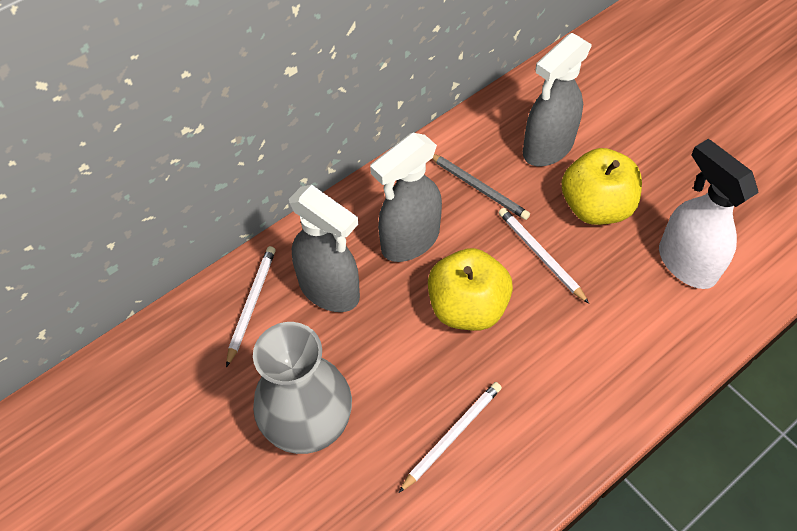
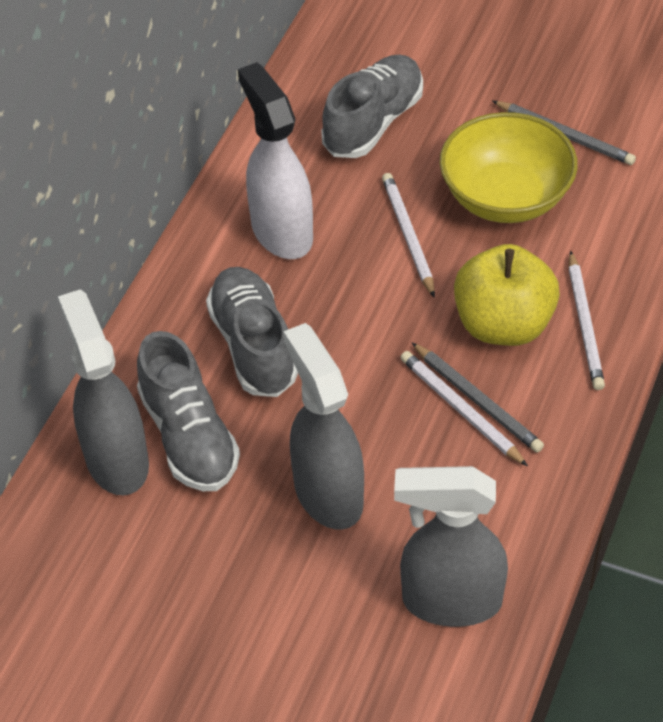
grey pencil: [432,154,530,220] = 1 -> [412,343,544,453] [493,101,636,165] = 2
grey shoe: none = 0 -> [137,331,240,491] [206,267,298,397] [321,54,423,158] = 3
grey vase: [253,322,352,454] = 1 -> none = 0
yellow apple: [428,248,513,331] [561,148,642,225] = 2 -> [454,244,560,346] = 1
yellow bowl: none = 0 -> [440,112,578,223] = 1

